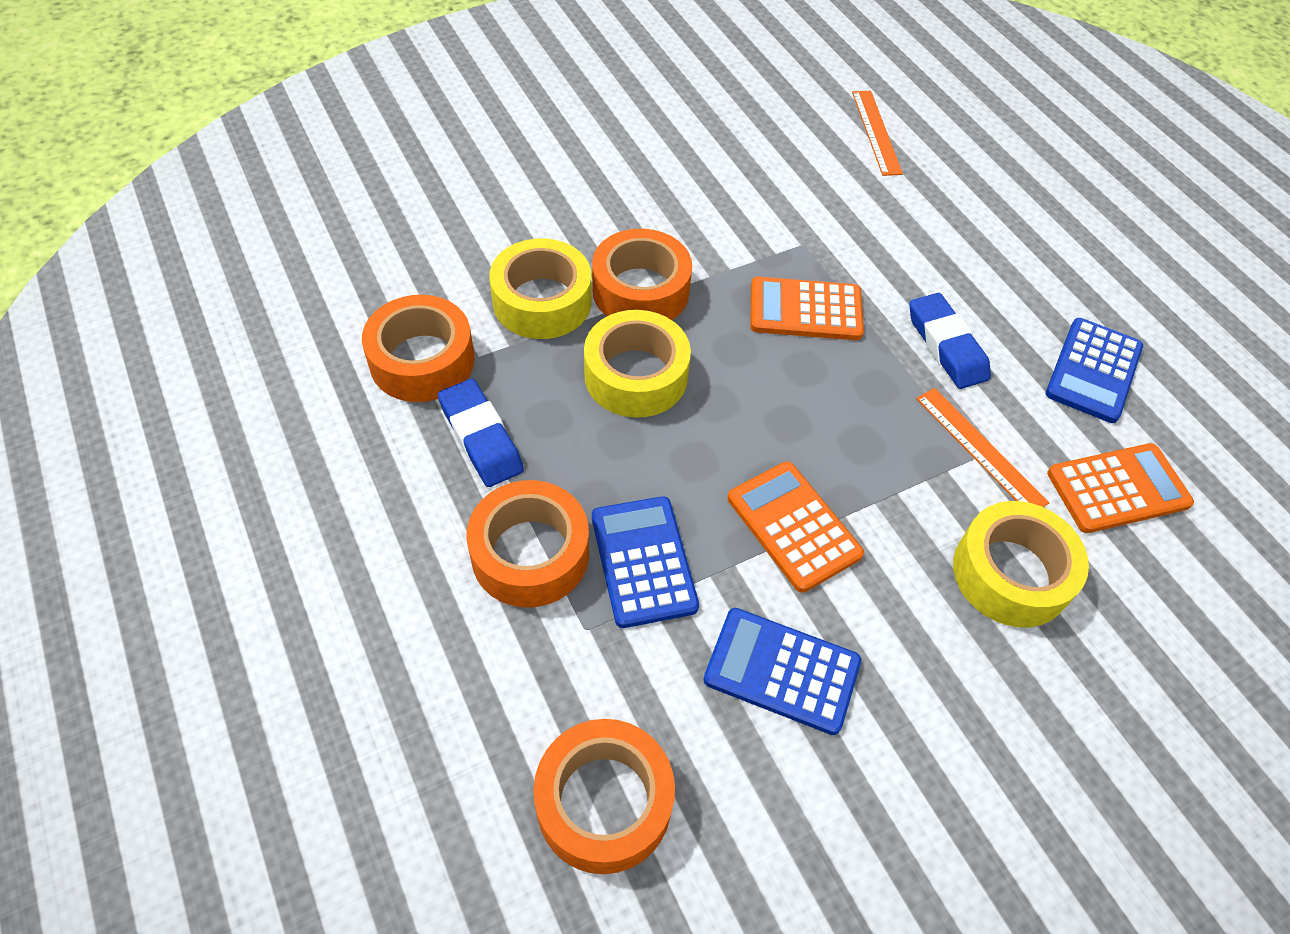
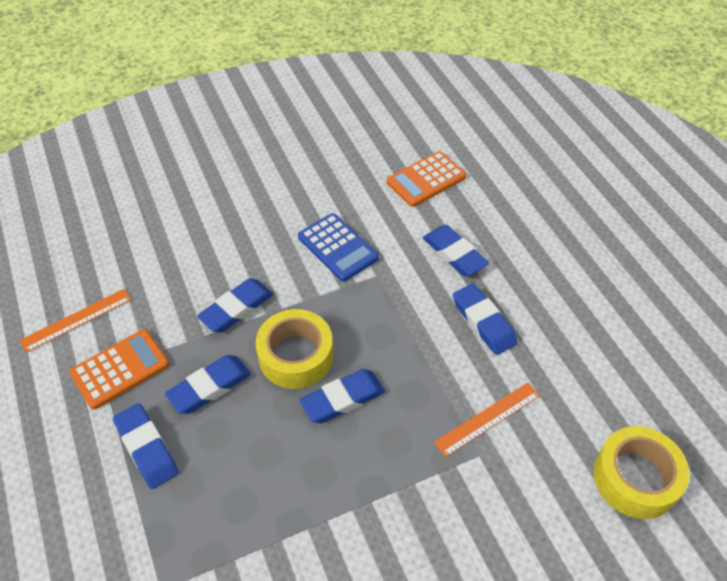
blue calculator: [592,496,699,628] [703,608,861,735] [1046,318,1143,423] = 3 -> [298,213,379,282] = 1
blue eraser: [438,379,524,487] [909,293,991,389] = 2 -> [113,403,179,489] [165,355,251,414] [197,278,273,333] [299,369,385,423] [423,225,489,276] [453,284,517,355] = 6
orange calculator: [728,461,864,593] [750,277,864,340] [1047,443,1194,533] = 3 -> [69,329,170,410] [387,151,466,207] = 2
orange tape: [362,295,475,402] [466,480,589,608] [533,719,675,874] [592,229,692,320] = 4 -> none = 0
yellow tape: [489,238,592,339] [584,310,691,418] [953,501,1089,627] = 3 -> [256,309,333,389] [593,426,689,519] = 2

